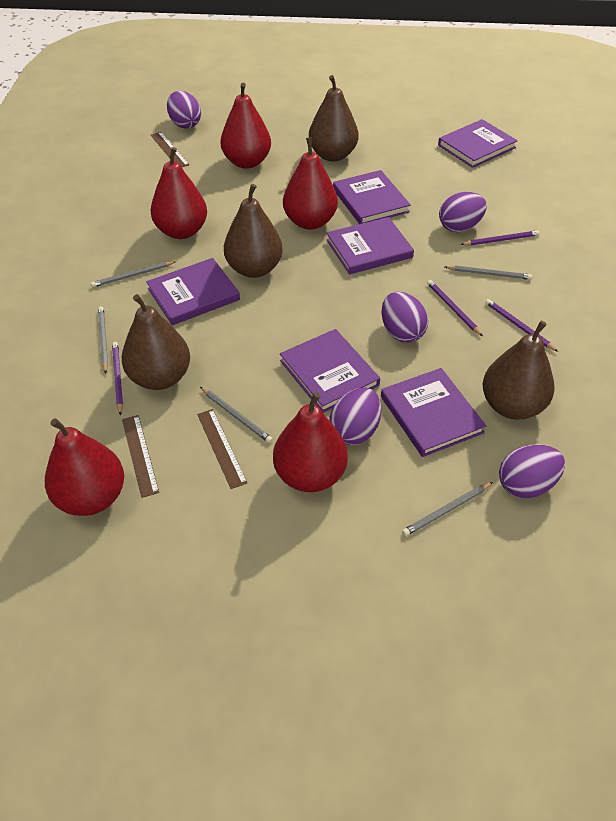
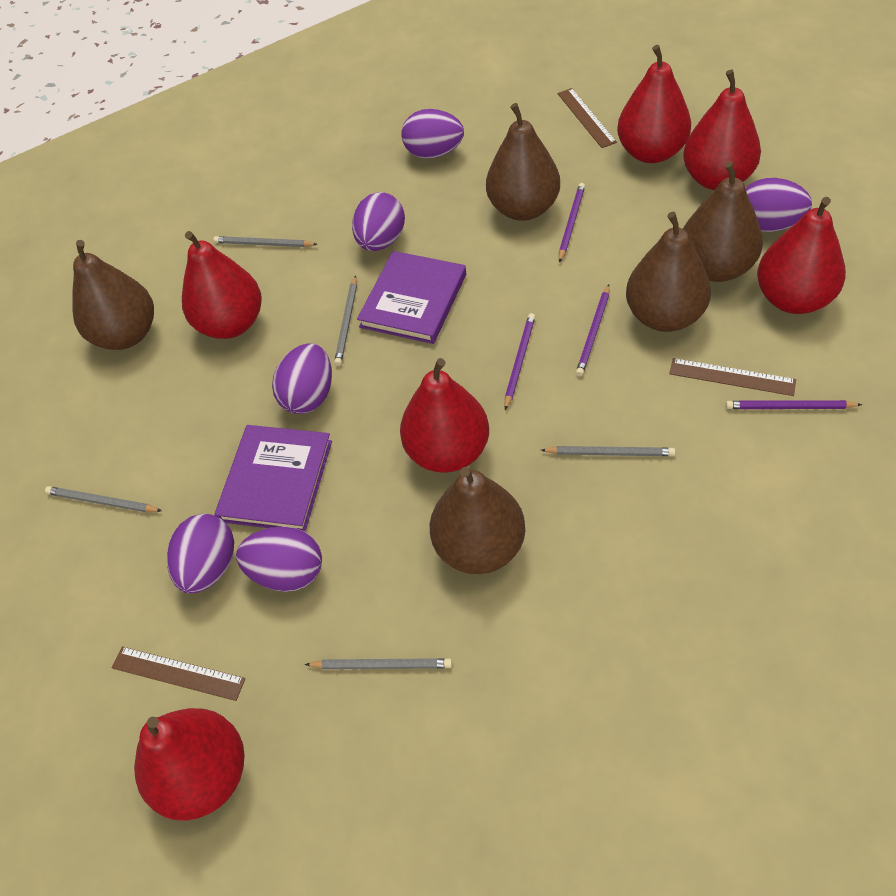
brown pear: [122,294,190,390] [224,184,283,278] [309,75,358,161] [483,321,555,419] = 4 -> [72,240,154,350] [430,467,525,574] [486,103,560,221] [626,212,711,332] [683,161,763,282] = 5
purple book: [146,258,240,325] [280,329,380,413] [326,217,414,274] [333,170,411,224] [381,368,486,457] [438,119,518,168] = 6 -> [215,425,332,532] [357,251,466,344] = 2
purple egg: [167,91,201,129] [330,388,381,445] [381,292,428,342] [439,192,487,232] [499,444,565,498] = 5 -> [167,514,234,593] [236,527,322,592] [272,343,332,414] [352,192,405,251] [401,109,464,159] [746,178,812,232] = 6
red pear: [45,418,124,516] [150,147,207,239] [220,83,271,169] [273,392,348,492] [283,137,338,230] = 5 -> [134,708,245,821] [182,231,262,339] [400,358,489,473] [617,45,691,163] [683,69,761,190] [757,197,846,314] = 6

